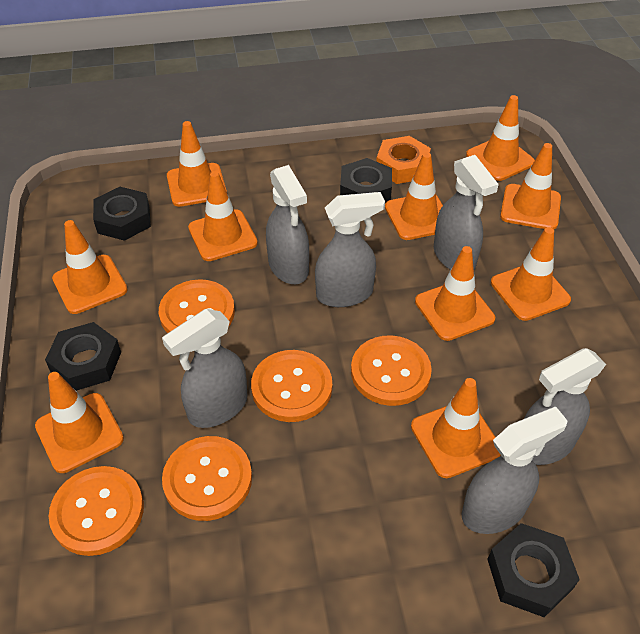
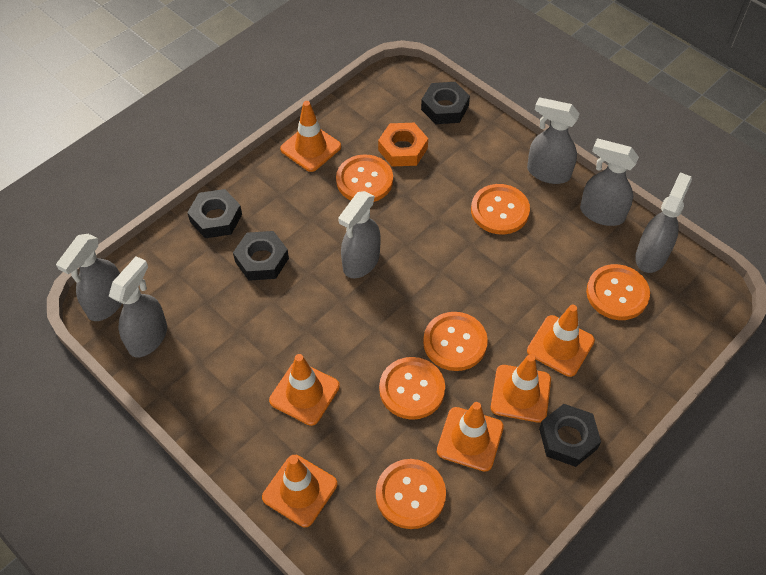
orange button: [49,466,144,556] [159,279,235,333] [162,436,252,521] [251,350,332,422] [351,335,432,406] = 5 -> [336,154,393,202] [376,459,446,529] [379,357,445,420] [423,312,488,371] [471,184,530,235] [586,264,650,320] = 6
orange traffic cone: [35,372,124,473] [52,220,128,314] [167,121,227,207] [188,171,258,261] [385,152,443,240] [411,378,501,478] [415,246,495,341] [466,95,535,181] [491,227,571,321] [500,143,561,229] = 10 -> [262,455,337,527] [269,354,340,426] [280,101,341,172] [437,402,504,472] [491,354,551,423] [527,305,595,377] = 6

